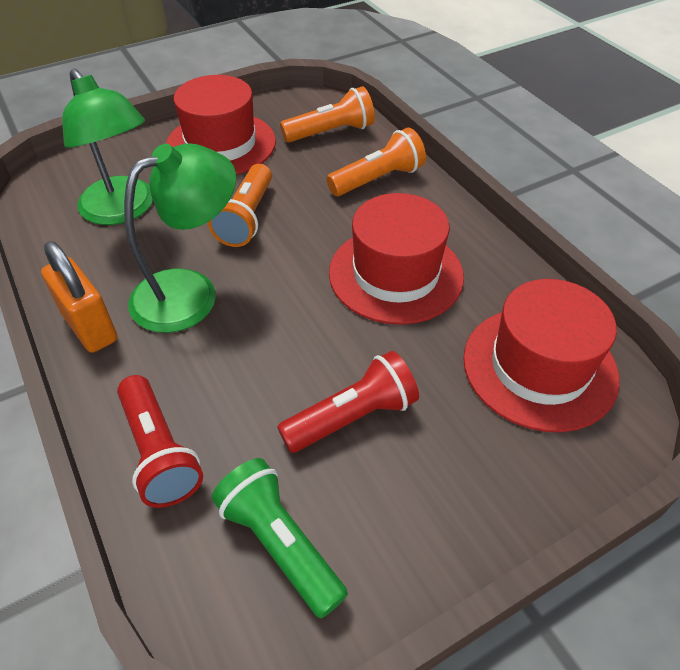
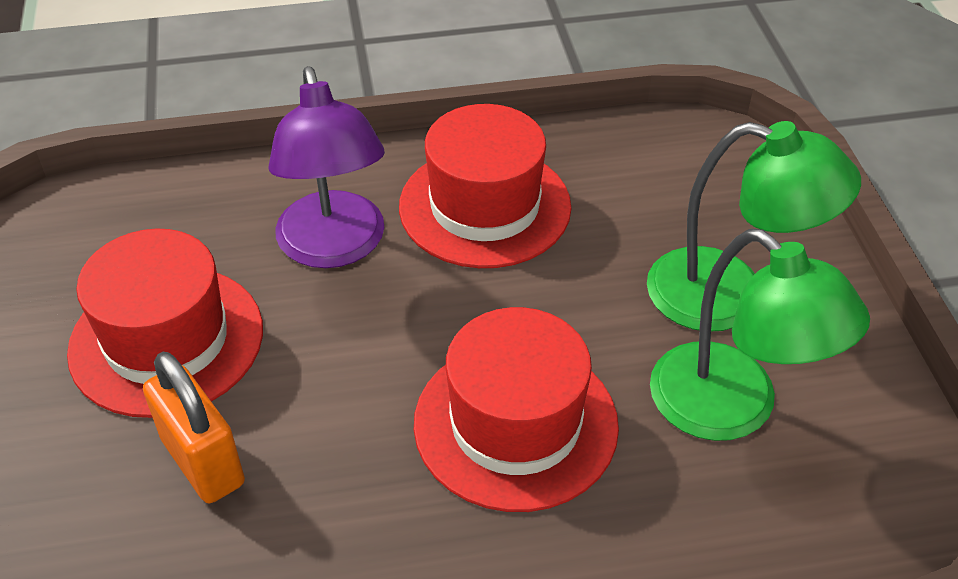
green flashlight: [212,458,348,618] = 1 -> none = 0
orange flashlight: [208,164,272,247] [280,86,375,143] [326,128,426,196] = 3 -> none = 0
purple lamp: none = 0 -> [268,66,385,268] = 1
red flashlight: [117,375,203,508] [277,351,419,453] = 2 -> none = 0

